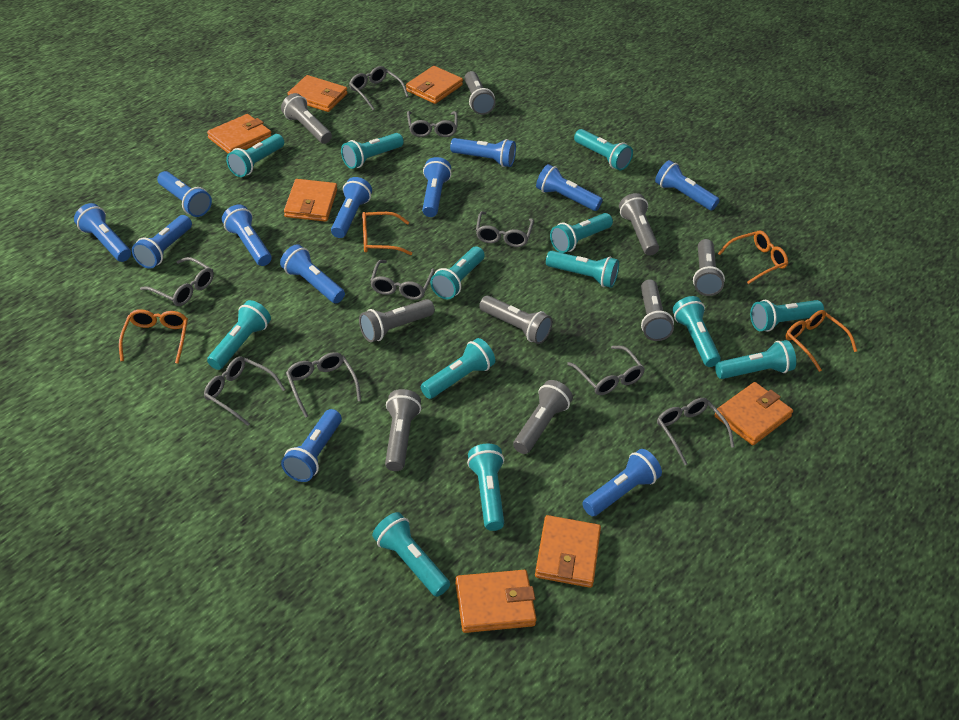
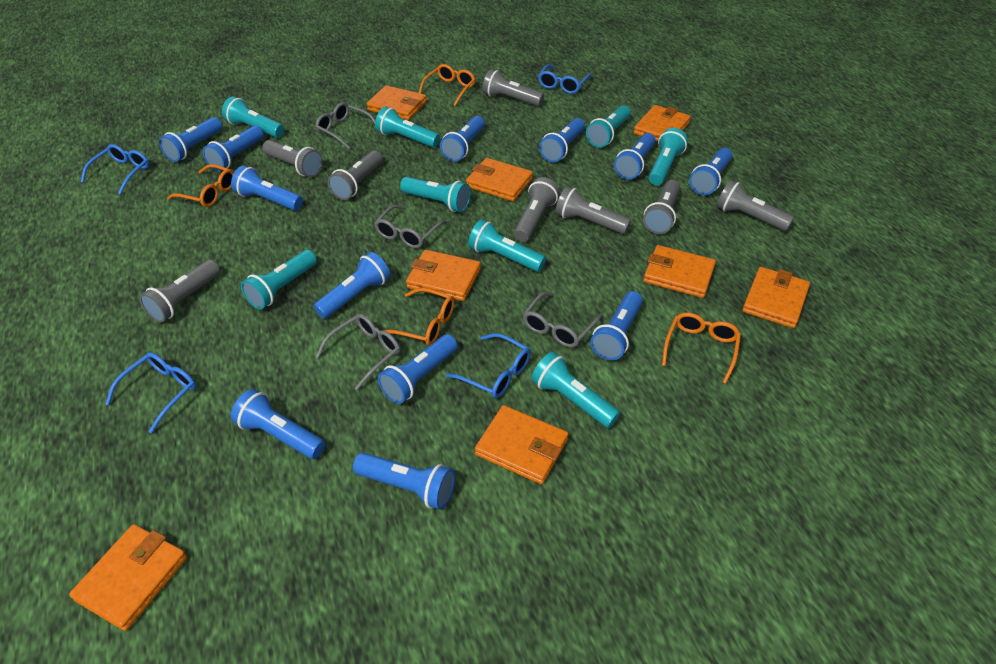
blue glasses: none = 0 -> [81,144,149,194] [105,352,196,433] [446,333,531,398] [538,64,592,94] = 4
grey flashlight: [281,93,332,144] [359,299,435,342] [385,389,421,471] [464,71,496,115] [479,295,553,344] [513,380,573,454] [619,193,659,256] [641,279,674,341] [693,239,725,296] = 9 -> [139,260,220,322] [263,140,323,177] [328,151,383,200] [482,69,544,106] [514,177,559,242] [555,186,631,234] [643,180,680,234] [716,180,794,231] = 8
grey glasses: [140,257,214,306] [204,356,286,426] [286,352,361,418] [349,66,409,110] [370,260,435,300] [407,111,458,137] [476,211,534,247] [567,346,645,395] [657,398,734,465] = 9 -> [315,102,375,149] [316,314,400,390] [374,205,447,248] [523,292,603,348] = 4
orange wallet: [207,114,272,154] [284,179,337,222] [287,75,347,112] [406,66,463,104] [455,570,537,633] [535,515,601,588] [714,382,793,445] = 7 -> [69,524,187,631] [367,85,427,120] [406,250,481,301] [466,158,533,201] [475,405,568,484] [634,105,691,142] [643,245,716,298] [742,267,810,328] = 8
turquoise flashlight: [207,300,271,370] [226,134,284,177] [341,133,404,169] [372,512,450,597] [421,338,495,399] [430,247,485,300] [467,444,504,531] [546,251,619,288] [550,213,613,253] [574,129,633,170] [672,296,721,367] [715,340,796,379] [750,300,824,332] = 13 -> [222,97,284,138] [241,250,317,309] [375,107,440,147] [400,177,471,212] [468,219,546,272] [531,352,620,428] [586,105,631,147] [649,128,688,185] = 8

